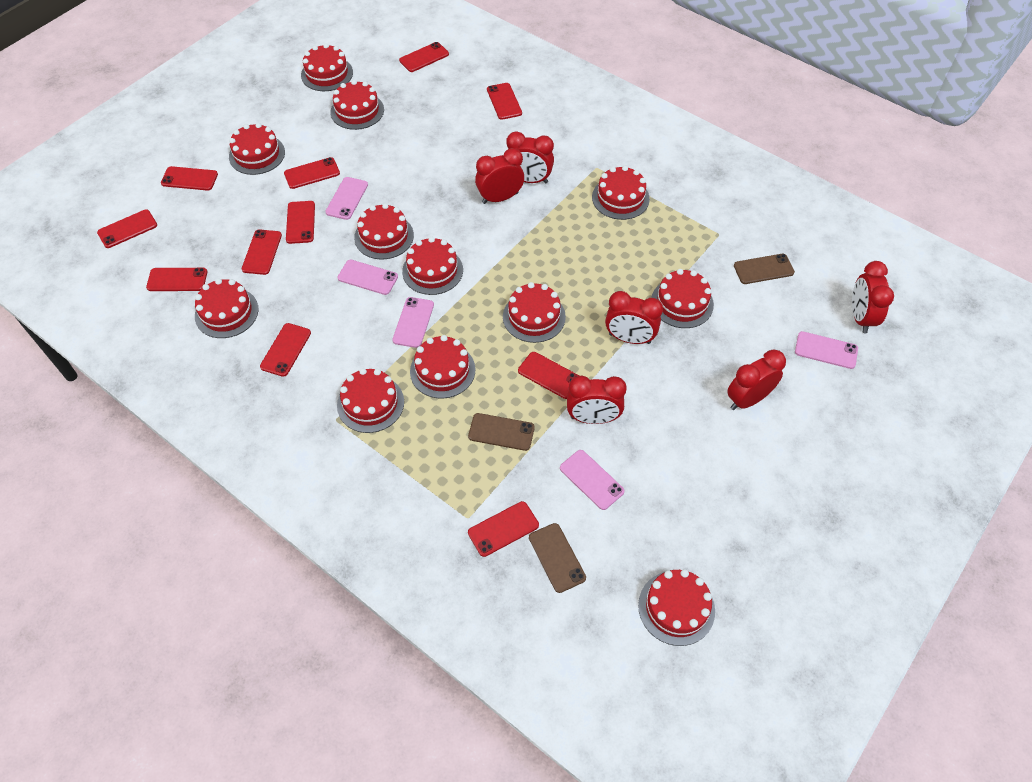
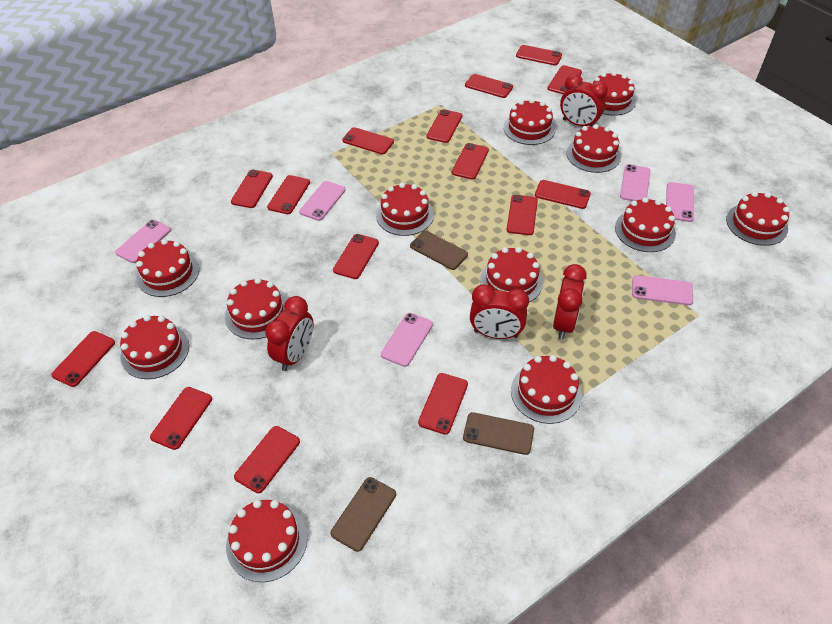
pink phone: [325,177,368,220] [338,260,398,295] [392,297,434,348] [560,450,625,510] [795,331,858,369] = 5 -> [115,220,171,263] [299,181,346,221] [381,313,433,367] [620,164,651,201] [632,275,693,305] [666,182,694,222] = 6
red clock: [475,148,524,204] [506,131,554,183] [567,376,627,424] [605,291,663,344] [727,349,786,410] [852,261,894,333] = 6 -> [265,296,314,371] [470,284,529,339] [553,264,587,339] [560,74,608,126] = 4
red phone: [97,210,157,248] [146,268,207,291] [161,166,218,191] [242,229,282,275] [260,323,311,377] [284,157,340,189] [286,201,315,244] [399,42,449,72] [468,501,539,557] [487,83,522,120] [518,352,579,399] = 11 -> [51,331,115,387] [150,387,212,450] [231,170,273,208] [234,426,300,493] [267,175,310,214] [333,234,379,279] [342,127,394,154] [418,373,468,435] [426,109,462,143] [452,143,489,180] [465,74,513,98] [507,195,538,235] [516,45,562,65] [535,180,591,209] [547,65,582,94] = 15

